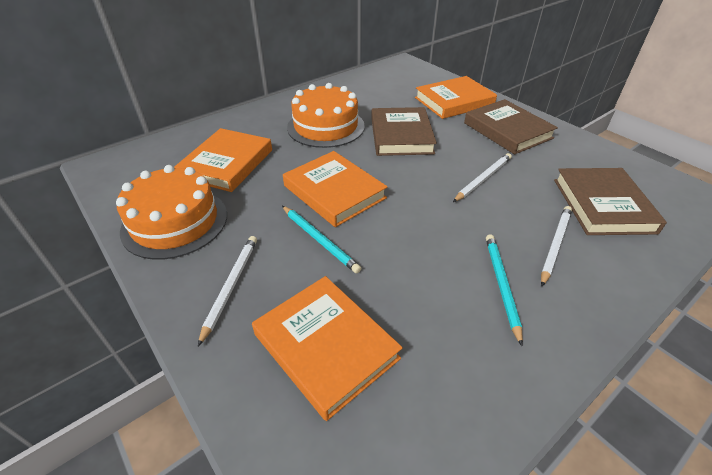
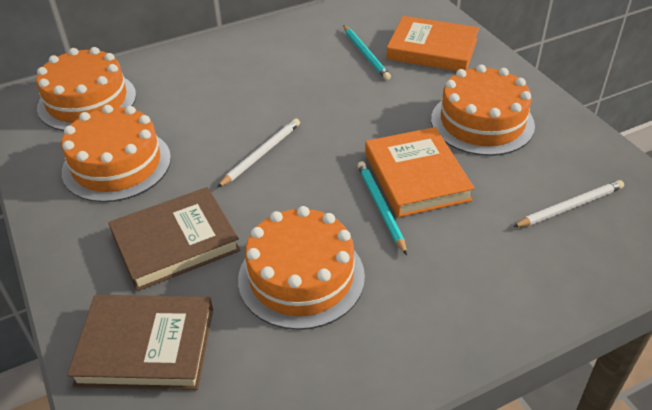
brown book: [371,107,437,156] [464,99,558,154] [554,168,667,235] = 3 -> [67,295,213,390] [108,187,240,291] = 2
orange book: [174,128,272,192] [252,276,403,421] [283,151,388,227] [415,76,497,119] = 4 -> [365,127,475,217] [386,16,479,71] = 2
orange cake: [116,165,227,260] [287,83,365,148] = 2 -> [36,47,136,131] [62,105,171,202] [238,206,365,330] [431,65,535,156] = 4
white pencil: [198,236,257,346] [453,153,512,202] [541,206,572,286] = 3 -> [217,118,300,188] [513,180,624,227] = 2

